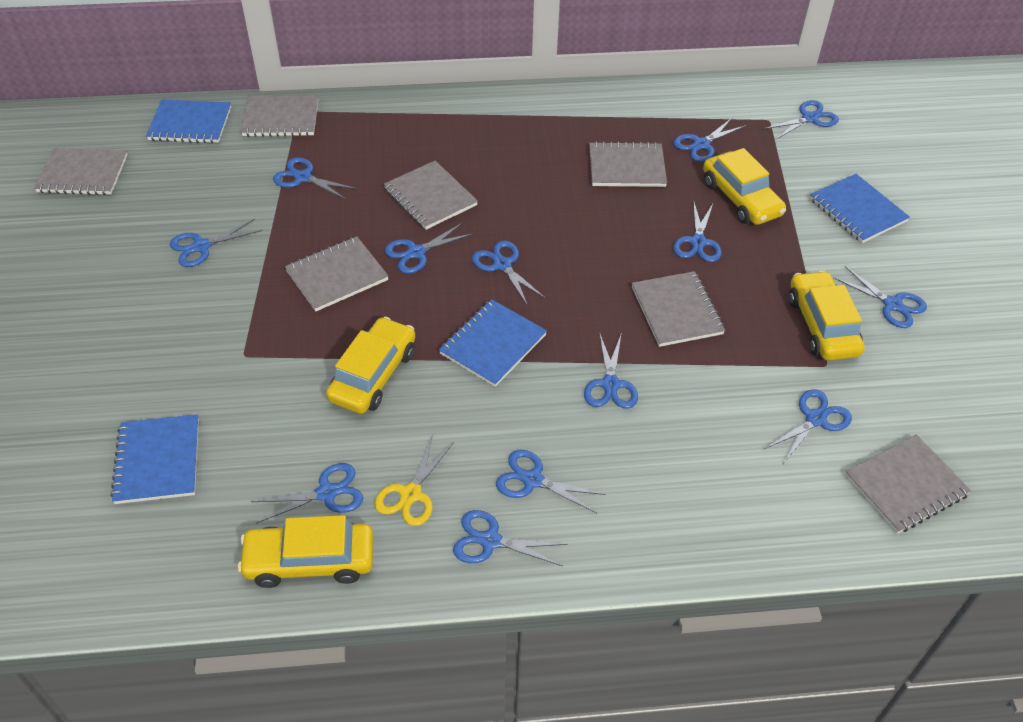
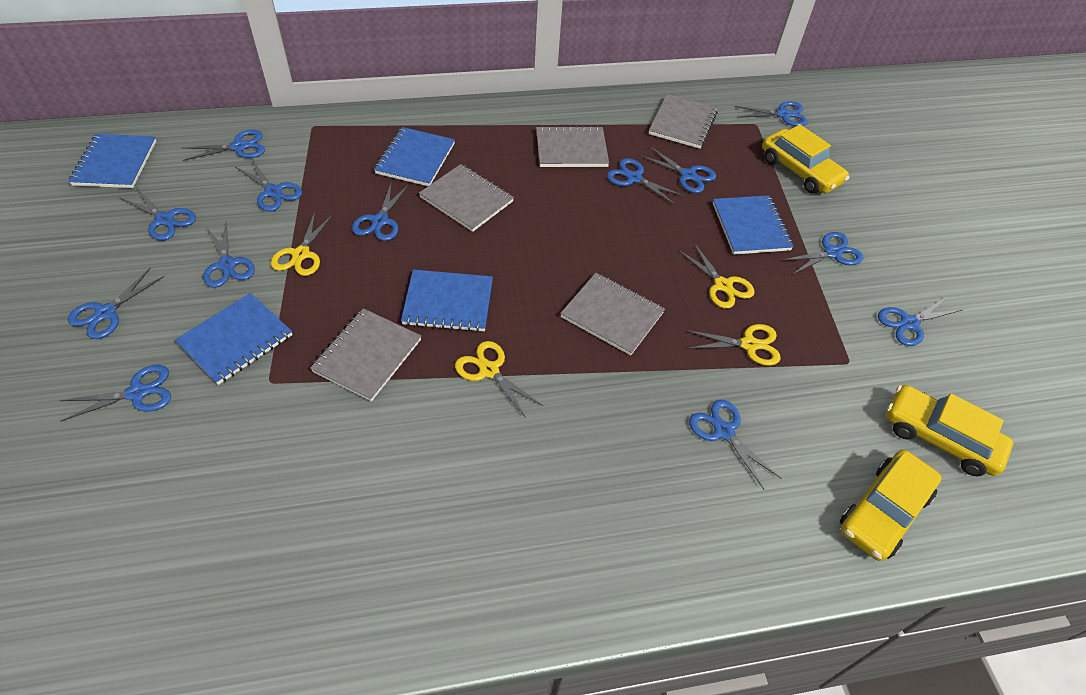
blue notebook: [110,414,199,504] [146,99,231,143] [439,299,547,387] [810,174,910,243] = 4 -> [68,134,156,188] [175,293,292,385] [374,127,455,186] [401,270,493,332] [713,195,794,255] = 5
grey notebook: [34,148,127,195] [241,95,318,137] [285,236,388,312] [384,161,478,230] [589,141,667,187] [632,271,725,347] [845,434,971,534] = 7 -> [310,308,421,401] [419,164,514,232] [536,126,609,167] [560,273,665,355] [649,94,718,149] = 5
yellow car: [238,515,373,588] [326,317,415,414] [703,148,786,225] [789,270,865,361] = 4 -> [762,125,849,194] [840,450,942,561] [886,385,1013,476] = 3
yellow scissors: [375,435,454,526] = 1 -> [271,212,333,276] [455,341,543,418] [678,243,755,309] [686,324,781,366] = 4

